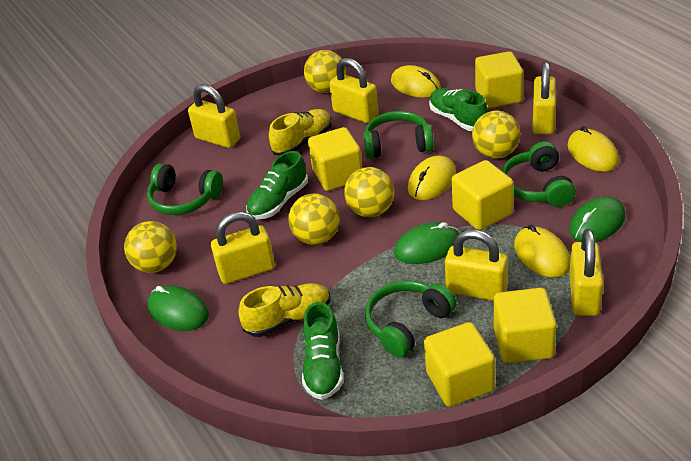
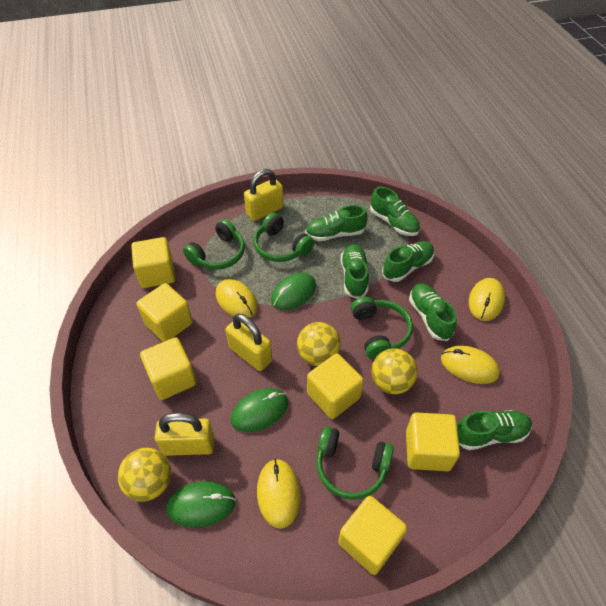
green shoe: [246,151,308,220] [302,302,343,400] [429,88,488,131] = 3 -> [305,205,367,241] [341,244,369,299] [370,187,420,236] [382,241,434,282] [409,283,457,341] [457,410,532,450] = 6
yellow ball: [124,221,177,273] [288,193,340,245] [304,50,346,93] [344,167,394,217] [472,111,520,158] = 5 -> [118,448,171,502] [297,322,341,366] [371,348,418,394] = 3
yellow cube: [308,127,362,191] [424,322,495,407] [452,160,514,230] [475,51,523,108] [494,288,557,363] = 5 -> [131,237,175,288] [136,283,193,342] [140,337,197,400] [307,353,364,419] [338,496,407,575] [406,412,460,471] = 6
yellow padlock: [188,84,240,148] [211,212,275,284] [329,58,379,123] [445,230,508,301] [532,62,556,134] [569,229,603,316] = 6 -> [155,412,215,456] [226,314,272,371] [244,169,284,221] = 3
yellow shoe: [238,283,330,337] [269,109,332,155] = 2 -> none = 0

